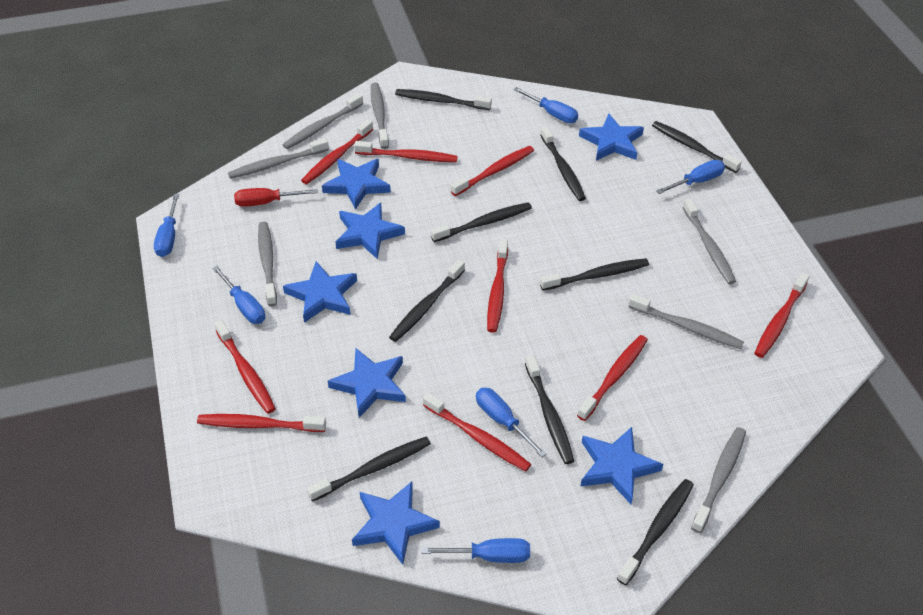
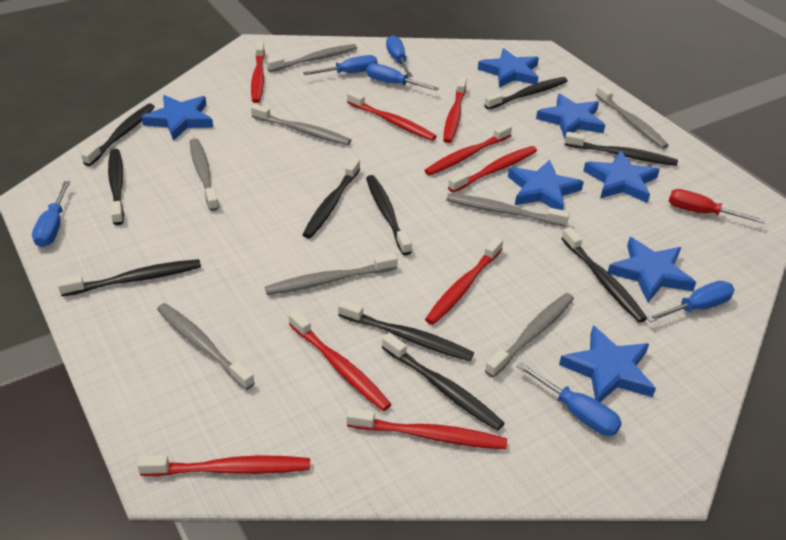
black toothbrush: [307,437,431,502] [389,259,465,342] [395,89,492,110] [431,202,532,242] [525,355,574,464] [540,126,586,201] [540,258,649,291] [617,479,694,585] [652,121,742,173] = 9 -> [57,259,201,297] [81,103,155,166] [108,149,124,225] [303,158,360,239] [338,300,474,361] [366,175,412,255] [382,333,504,431] [484,77,568,110] [561,227,647,323] [565,132,678,166] = 10
grey toothbrush: [228,138,329,179] [258,222,277,306] [282,93,363,149] [371,83,389,149] [628,294,744,349] [683,198,736,284] [691,427,746,533] = 7 -> [157,303,255,390] [190,138,219,211] [251,104,351,145] [265,253,398,295] [266,44,357,72] [446,194,570,227] [485,293,574,377] [596,85,669,149] = 8

